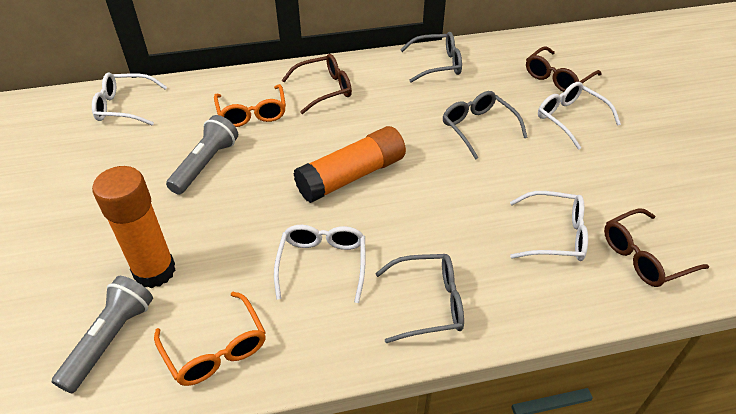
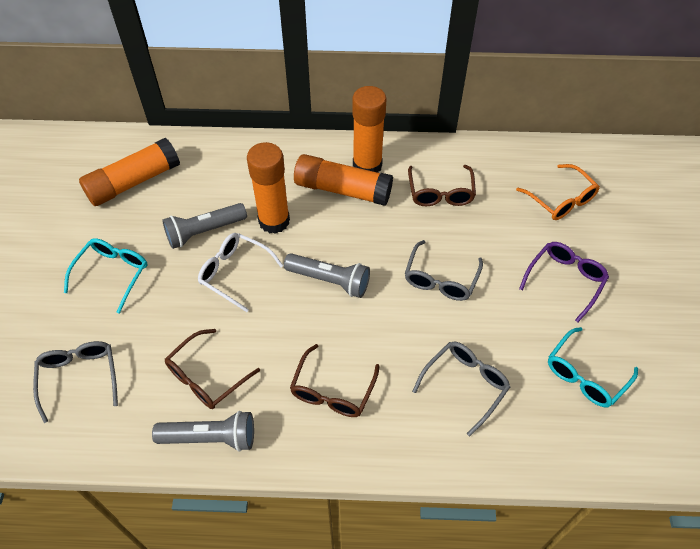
grey flashlight: [52,276,153,393] [166,115,238,194] = 2 -> [152,411,254,452] [162,203,247,249] [284,253,370,298] = 3
orange glasses: [154,292,266,386] [214,84,286,127] = 2 -> [516,164,600,220] = 1
orange glue stick: [92,166,176,288] [294,126,406,203] = 2 -> [79,138,180,206] [247,142,290,234] [294,154,393,206] [352,86,386,173] = 4
purple glasses: none = 0 -> [519,242,609,322] = 1
turquoise glasses: none = 0 -> [64,238,148,314] [548,327,638,407] = 2
white glasses: [92,72,167,125] [274,225,365,303] [510,191,588,261] [538,82,621,150] = 4 -> [198,233,283,312] = 1

